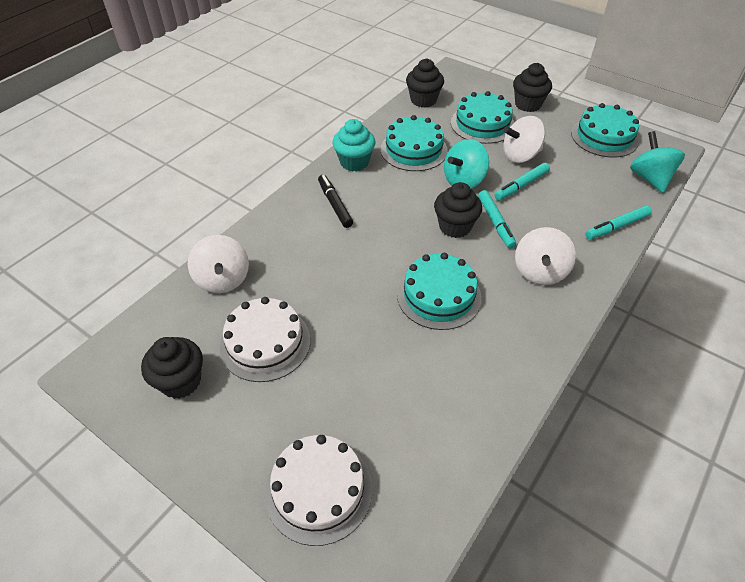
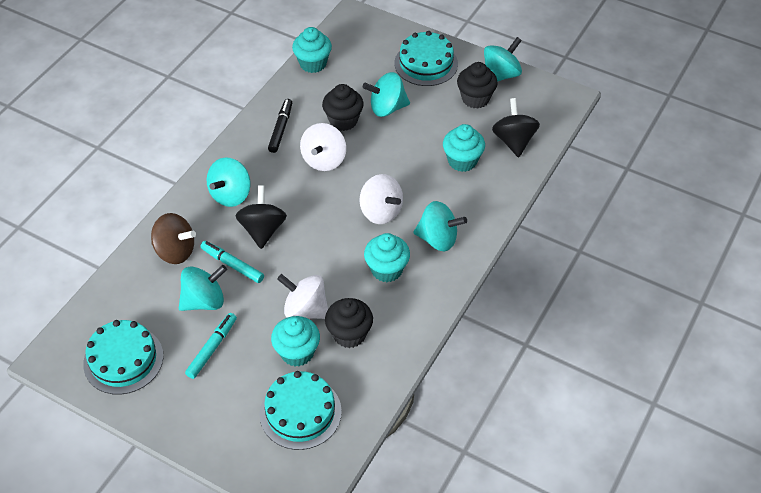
black cupcake: [141,337,203,399] [406,59,444,108] [434,182,482,238] [513,63,552,112] = 4 -> [322,84,363,131] [325,298,373,348] [457,62,498,109] = 3
black spinning top: none = 0 -> [236,185,287,249] [492,98,540,157] = 2
brown spinning top: none = 0 -> [151,213,196,264] = 1
turquoise cake: [381,115,448,171] [397,253,482,330] [451,91,514,144] [571,103,639,158] = 4 -> [83,320,164,395] [259,371,342,450] [394,31,458,86] = 3
turquoise cupcake: [332,119,375,172] = 1 -> [271,316,320,367] [292,27,332,73] [364,233,410,282] [443,124,485,172] = 4
turquoise marker: [478,190,516,249] [494,163,550,200] [585,205,652,239] = 3 -> [185,313,237,379] [200,241,264,283] = 2
turquoise spinning top: [444,139,489,189] [630,131,685,193] = 2 -> [179,265,227,311] [207,158,251,207] [363,72,410,117] [413,201,467,251] [484,37,522,82] = 5
white cake: [220,297,310,382] [265,435,373,546] = 2 -> none = 0

